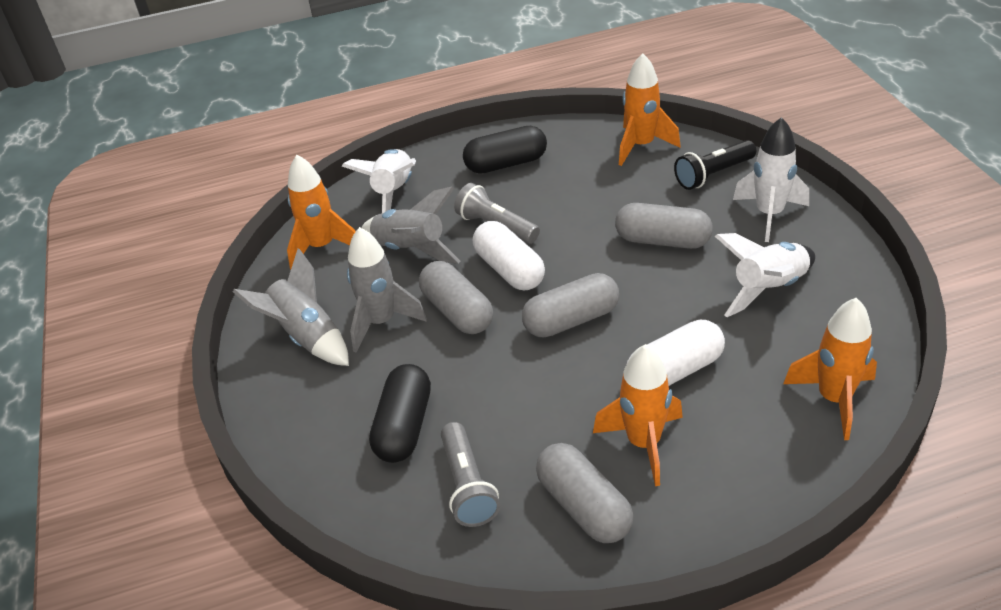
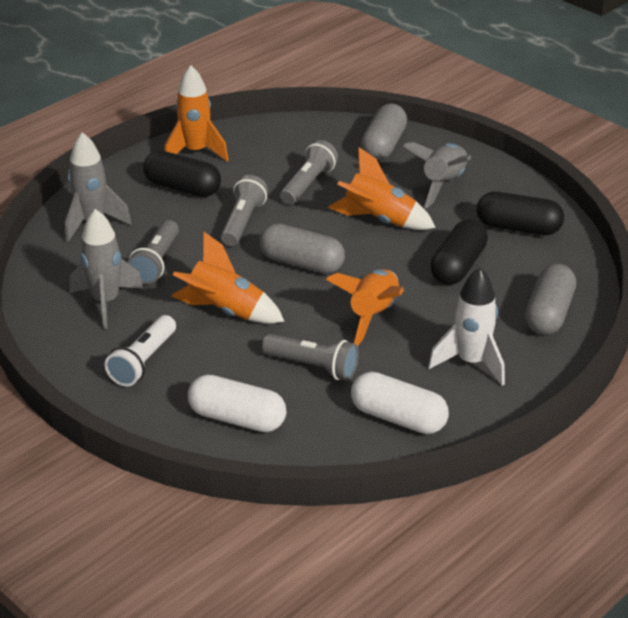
black capsule: [369,364,431,463] [463,126,547,174] = 2 -> [143,151,221,197] [430,219,488,285] [477,192,564,235] = 3
black flashlight: [674,140,756,190] = 1 -> none = 0
grey capsule: [419,261,493,334] [522,273,619,337] [536,443,633,543] [615,203,713,249] = 4 -> [259,224,345,274] [361,104,407,160] [525,264,576,335] = 3
grey flashlight: [441,422,500,527] [454,183,540,244] = 2 -> [127,220,179,284] [221,175,268,246] [262,334,359,381] [280,140,338,205] = 4
white flashlight: none = 0 -> [105,315,176,387] = 1
white rocket: [342,149,416,213] [715,233,815,317] [733,117,809,242] = 3 -> [428,267,505,386] = 1

